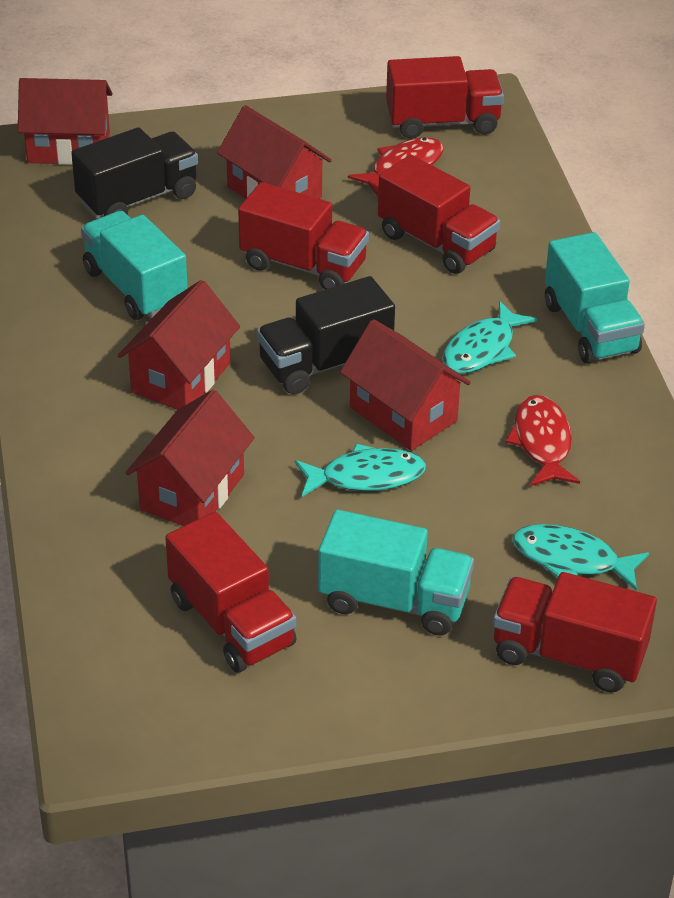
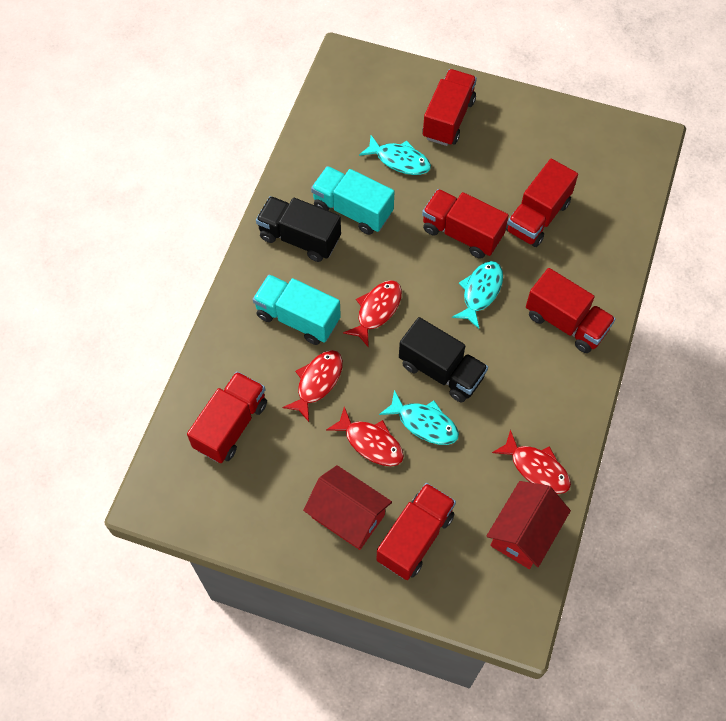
red fish: [348,137,443,196] [505,395,580,486] = 2 -> [282,350,343,422] [326,407,404,466] [343,280,402,348] [492,429,571,494] = 4
red house: [18,78,113,165] [118,280,240,410] [125,390,255,526] [217,105,332,199] [340,319,471,451] = 5 -> [303,465,392,550] [487,481,571,569] = 2
red truck: [165,512,296,673] [238,182,369,290] [378,155,500,274] [386,56,504,139] [493,572,657,693] = 5 -> [187,371,267,463] [376,483,456,580] [422,189,509,259] [423,69,477,146] [506,159,578,247] [526,268,616,353] = 6
turquoise truck: [81,211,188,320] [318,510,474,635] [545,232,645,364] = 3 -> [253,274,341,345] [311,166,395,235] = 2

